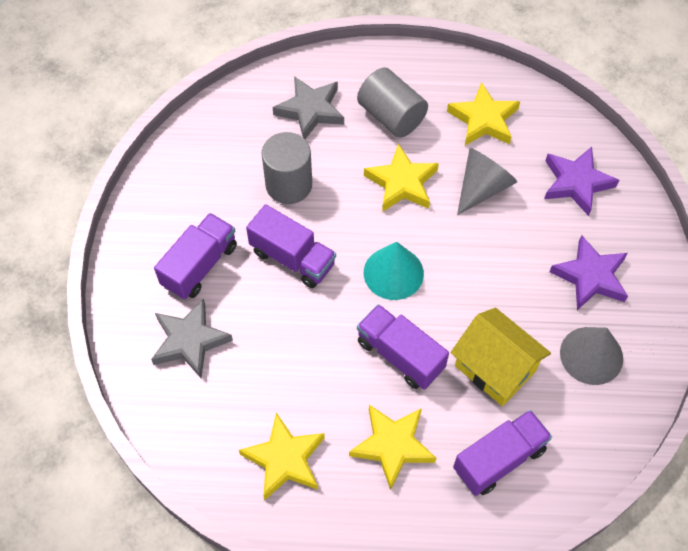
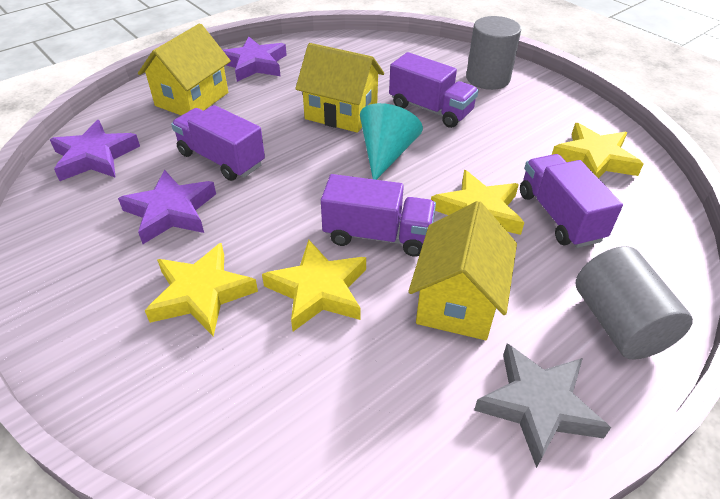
grey cone: [457,148,517,215] [560,327,623,385] = 2 -> none = 0
grey star: [151,298,233,378] [272,76,344,139] = 2 -> [474,343,611,468] = 1
purple star: [544,147,619,216] [550,235,628,310] = 2 -> [50,120,140,181] [118,170,216,244] [223,37,287,82] = 3
yellow house: [451,308,551,406] = 1 -> [138,23,231,116] [295,43,384,133] [408,201,517,340] = 3

